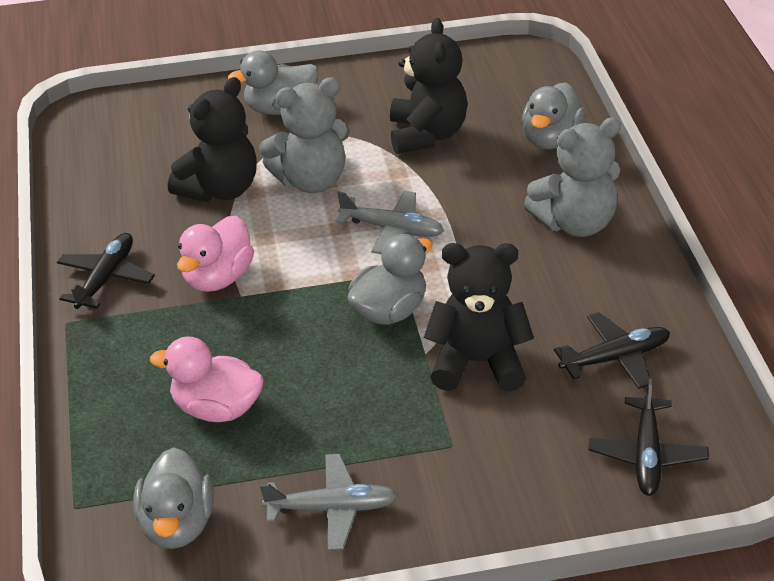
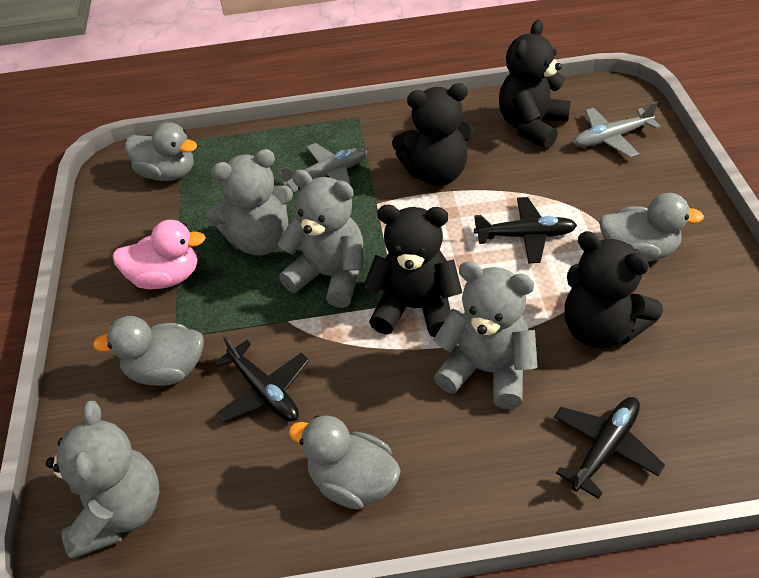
black teddy bear: [168,77,257,202] [390,18,467,154] [424,243,534,392] = 3 -> [363,205,463,337] [392,83,474,186] [499,20,571,149] [565,231,663,349] = 4
grey teddy bear: [259,77,350,193] [524,117,621,237] = 2 -> [46,401,160,559] [206,149,293,255] [277,170,363,308] [433,261,538,409] = 4
pink duck: [150,337,264,422] [177,216,254,292] = 2 -> [112,220,206,289] = 1

